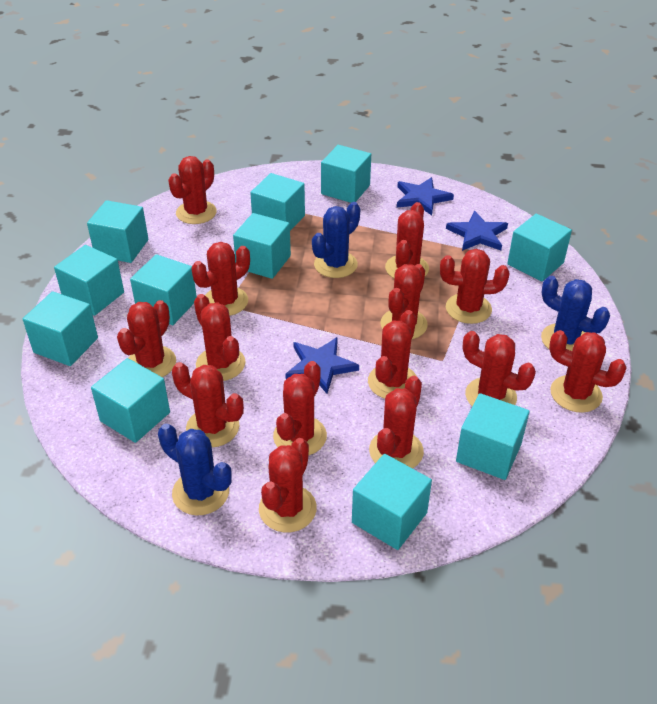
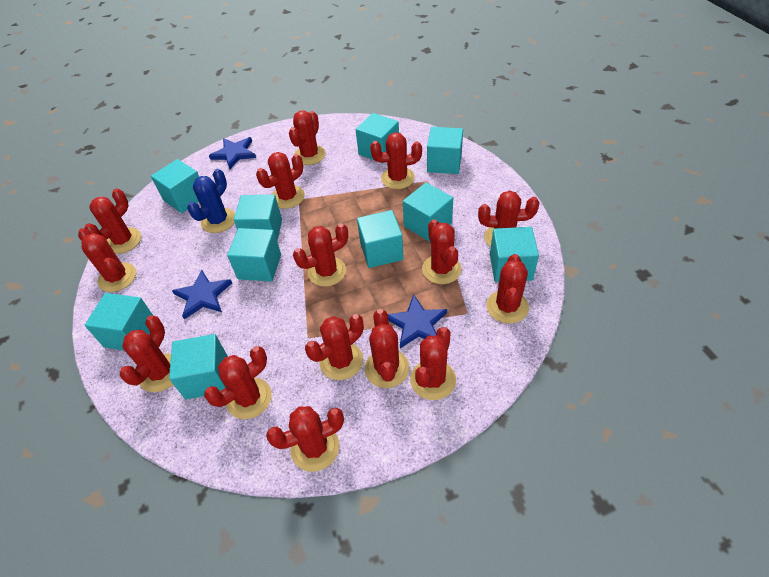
blue cactus: [158,424,232,515] [312,202,360,278] [541,276,610,351] = 3 -> [187,169,235,233] = 1
red cactus: [117,300,176,377] [168,156,217,224] [172,362,244,447] [192,242,250,316] [194,294,245,381] [259,438,317,532] [273,361,327,455] [368,310,416,399] [369,376,424,469] [381,264,428,339] [385,202,429,278] [440,249,510,324] [463,331,536,406] [549,330,627,413] = 14 -> [78,228,136,292] [85,189,141,254] [120,315,173,392] [204,346,272,419] [256,152,305,209] [266,406,344,472] [289,111,326,165] [293,223,348,287] [305,314,364,380] [365,309,409,388] [370,132,422,189] [410,327,456,400] [422,219,462,284] [478,191,539,247] [486,254,529,324] = 15
turquoise cube: [23,291,98,366] [54,245,124,316] [87,200,148,263] [91,358,170,443] [130,254,197,325] [233,213,291,279] [250,173,305,231] [321,145,371,203] [352,454,432,550] [456,393,530,480] [507,214,572,281] = 11 -> [85,293,153,350] [151,159,199,213] [169,334,228,400] [227,228,281,282] [234,195,282,241] [355,113,399,164] [357,210,404,268] [403,182,453,242] [427,127,463,174] [490,227,539,282] = 10

